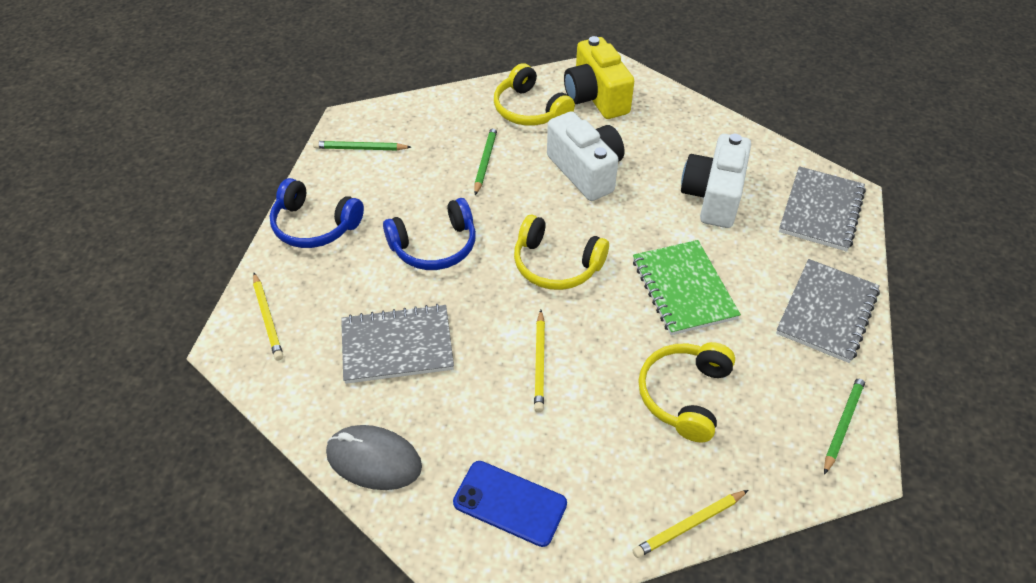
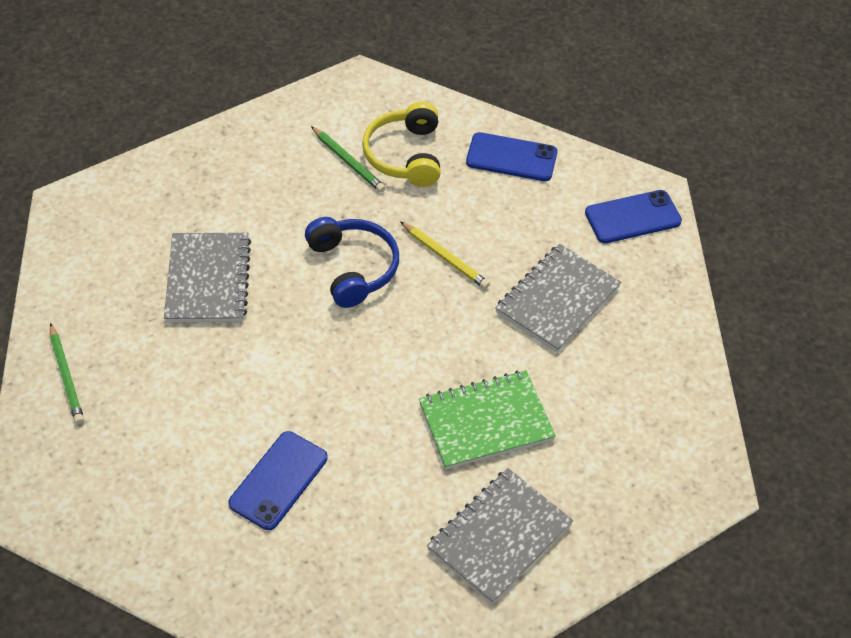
blue headphones: [270,178,364,248] [383,198,476,270] = 2 -> [305,217,399,308] = 1
blue phone: [453,461,567,547] = 1 -> [228,431,328,530] [466,132,557,181] [585,190,682,243] = 3
green pencil: [313,141,411,150] [474,125,498,195] [824,374,867,475] = 3 -> [50,323,84,425] [311,126,386,192] = 2
grey mouse: [326,425,422,490] = 1 -> none = 0
white camera: [547,111,624,201] [681,134,751,228] = 2 -> none = 0
yellow camera: [564,36,634,119] = 1 -> none = 0
yellow headphones: [494,63,575,126] [514,215,609,290] [638,342,735,442] = 3 -> [362,102,440,187] = 1
yellow pencil: [253,273,283,361] [534,310,545,412] [632,490,748,558] = 3 -> [400,221,490,289] = 1

